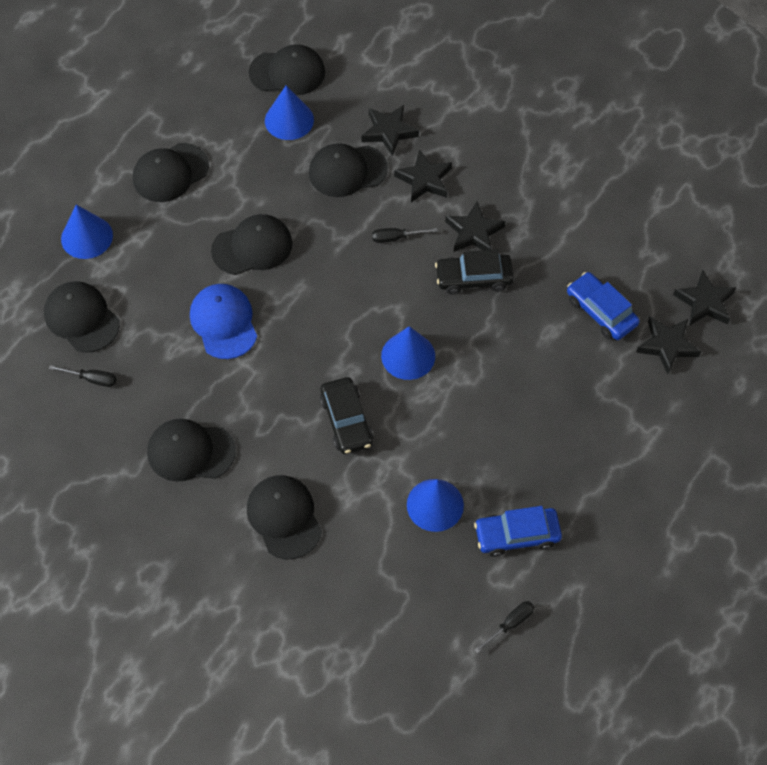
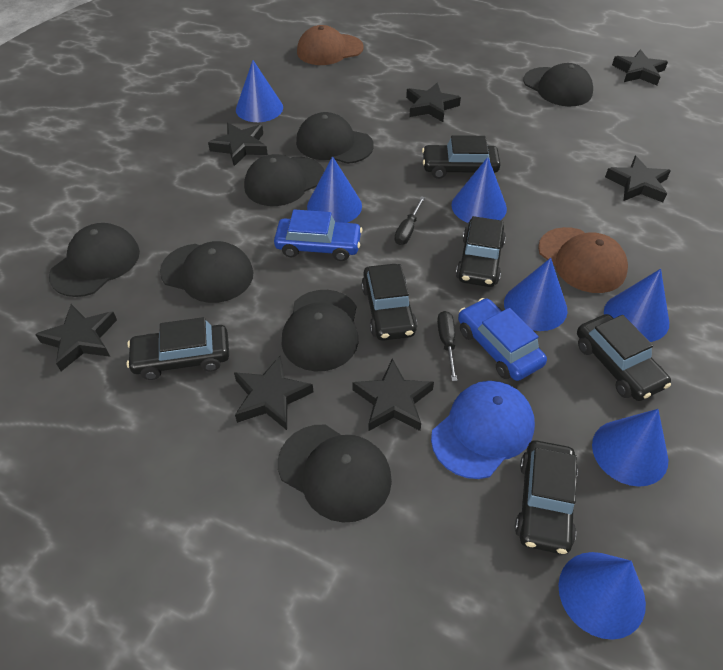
black car: [320,377,374,454] [435,249,514,295] = 2 -> [126,317,229,380] [361,264,417,341] [422,135,500,179] [456,216,506,287] [515,440,578,554] [577,314,671,401] = 6
black screwdriver: [49,365,116,387] [372,228,438,243] [474,601,534,653] = 3 -> [395,196,425,245] [437,311,457,381] = 2
black star: [361,105,419,156] [394,149,452,202] [445,202,505,252] [636,316,701,374] [673,270,736,325] = 5 -> [35,304,117,371] [208,123,268,166] [234,356,313,430] [352,359,434,431] [406,83,461,122] [605,156,671,202] [612,49,668,86] = 7
blue cone: [61,205,113,259] [265,85,314,140] [381,326,435,380] [407,479,464,532] = 4 -> [236,60,283,122] [307,156,362,223] [452,157,507,223] [504,258,567,331] [558,552,646,640] [592,409,669,487] [604,269,669,342] = 7
brown cap: none = 0 -> [297,25,364,65] [538,227,628,293] = 2

